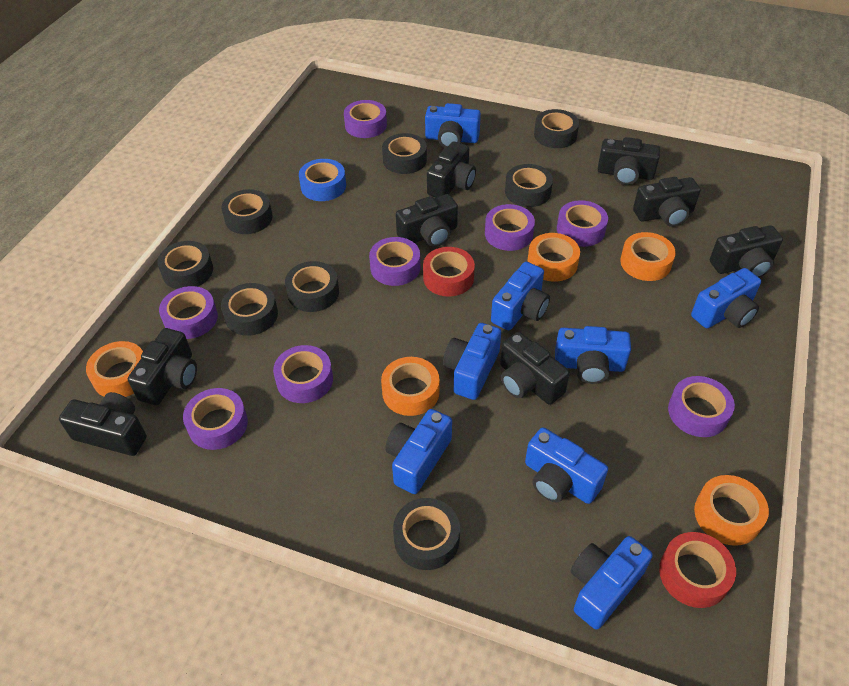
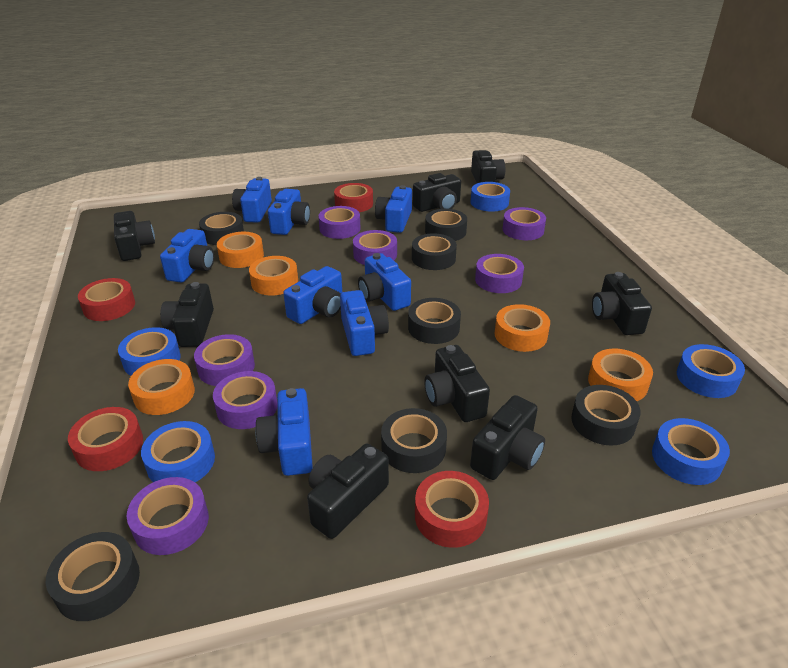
black tape: [157,241,213,289] [221,189,272,234] [221,283,278,336] [285,261,339,312] [382,133,427,174] [393,498,460,570] [505,164,553,207] [534,109,579,148] = 8 -> [46,532,140,621] [199,212,244,245] [381,408,447,473] [408,298,461,344] [412,233,457,270] [425,209,467,241] [571,385,641,446] = 7
blue tape: [299,159,346,201] = 1 -> [118,327,181,376] [141,421,215,482] [470,182,510,212] [652,418,730,485] [677,344,745,398] = 5
purple tape: [159,286,218,339] [183,388,248,450] [273,345,333,403] [344,100,387,138] [369,237,420,286] [485,204,535,251] [557,200,608,247] [668,376,735,437] = 8 -> [127,477,209,555] [194,334,255,386] [213,371,277,429] [319,206,360,239] [353,230,397,265] [475,254,524,293] [503,207,546,240] = 7
red tape: [423,247,475,297] [659,532,736,608] = 2 -> [68,407,143,471] [78,278,135,321] [334,183,373,212] [415,471,489,548] = 4

